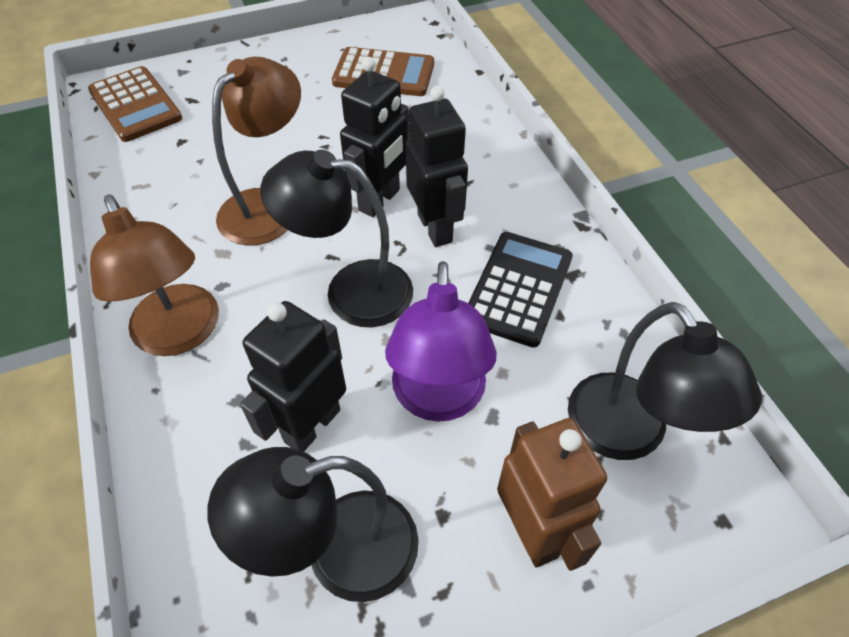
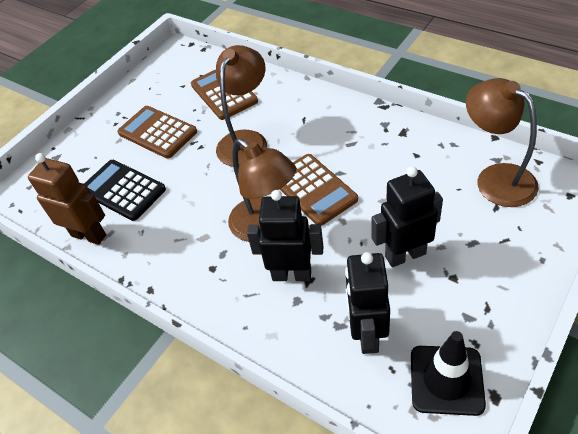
black lamp: [207,447,419,602] [260,150,413,327] [568,302,762,460] = 3 -> none = 0
black traffic cone: none = 0 -> [411,331,486,416] = 1
brown calculator: [88,66,182,142] [332,47,434,96] = 2 -> [117,106,197,159] [191,70,258,120] [280,154,358,226] = 3
brown lamp: [90,194,219,356] [212,57,301,246] = 2 -> [216,45,267,167] [228,138,296,242] [466,78,538,207] = 3
purple lamp: [385,261,497,422] = 1 -> none = 0

